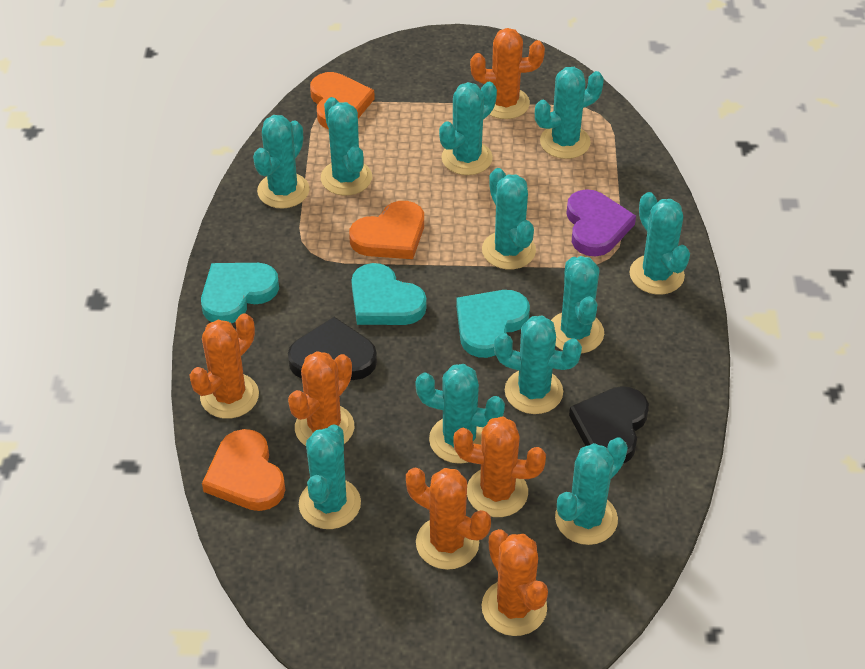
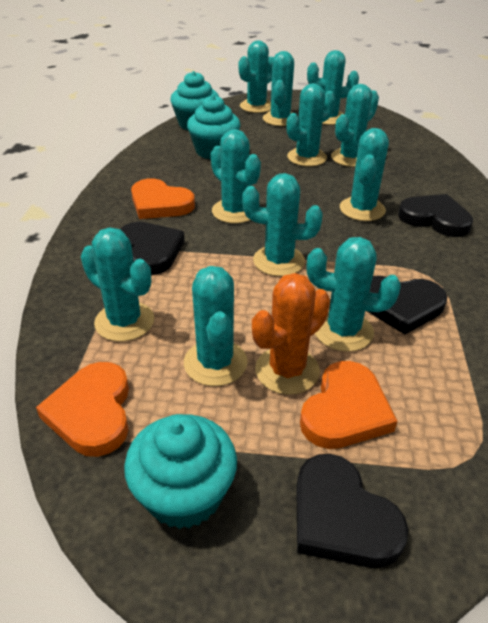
black heart: [288,317,377,380] [569,386,649,464] = 2 -> [120,222,185,275] [296,454,409,568] [367,276,447,335] [398,194,473,237] = 4
orange cactus: [189,313,259,419] [288,351,354,446] [406,468,491,570] [453,416,546,517] [470,28,545,119] [482,529,548,636] = 6 -> [252,273,330,395] = 1
purple heart: [566,189,636,256] = 1 -> none = 0
turquoise cupcake: none = 0 -> [124,414,237,529] [170,71,219,131] [187,95,241,159] = 3
turquoise heart: [201,263,279,323] [351,263,427,325] [456,290,530,358] = 3 -> none = 0

